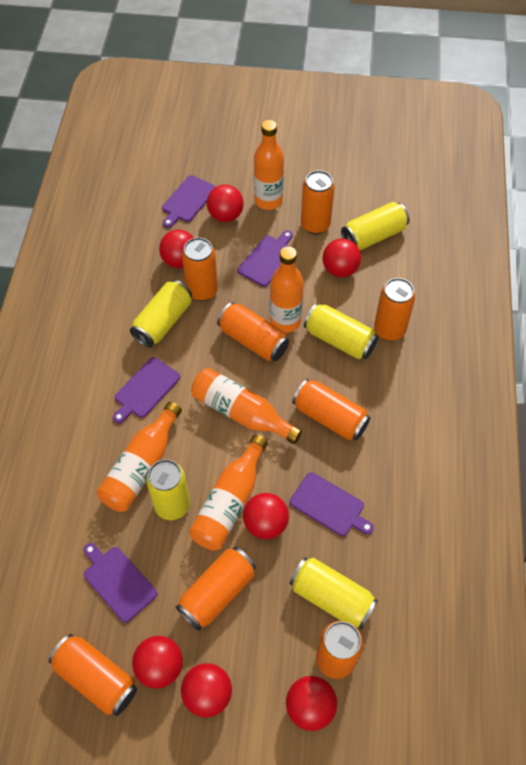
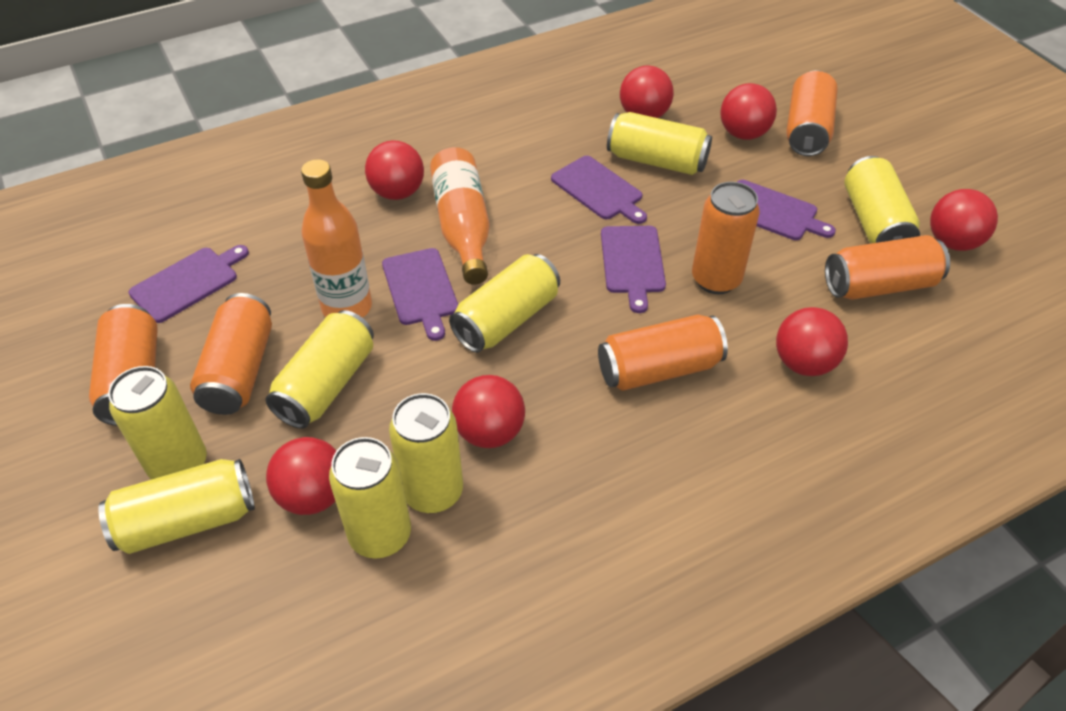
orange bottle: [97,402,182,512] [189,435,268,551] [191,368,302,444] [254,120,284,210] [270,246,304,333] = 5 -> [301,159,372,318] [430,147,490,285] = 2
orange can: [48,634,137,716] [176,547,256,631] [182,237,218,301] [217,302,289,361] [292,379,370,440] [301,170,335,234] [316,621,363,679] [374,278,415,341] = 8 -> [89,304,158,426] [190,293,272,415] [598,314,728,391] [692,182,760,294] [786,70,838,156] [825,235,950,300] = 6
yellow can: [130,280,192,348] [146,459,190,520] [289,558,378,630] [304,303,378,359] [341,202,409,250] = 5 -> [98,459,255,554] [108,366,207,480] [265,310,374,429] [329,437,411,559] [389,393,463,513] [449,254,560,353] [607,112,712,175] [844,156,920,244] = 8

